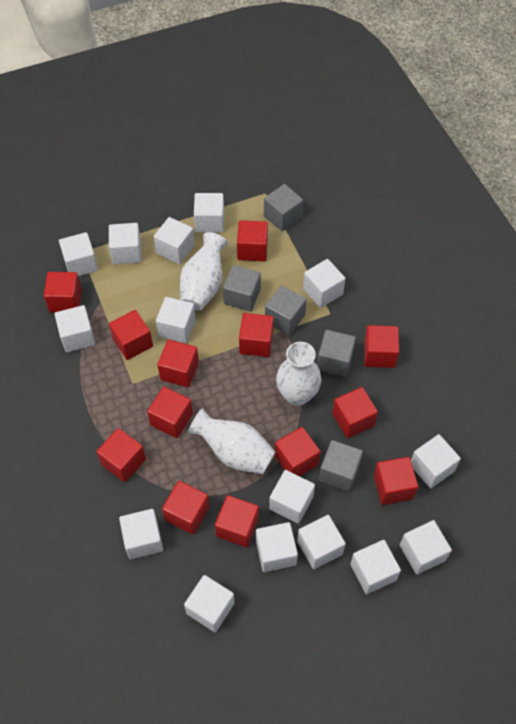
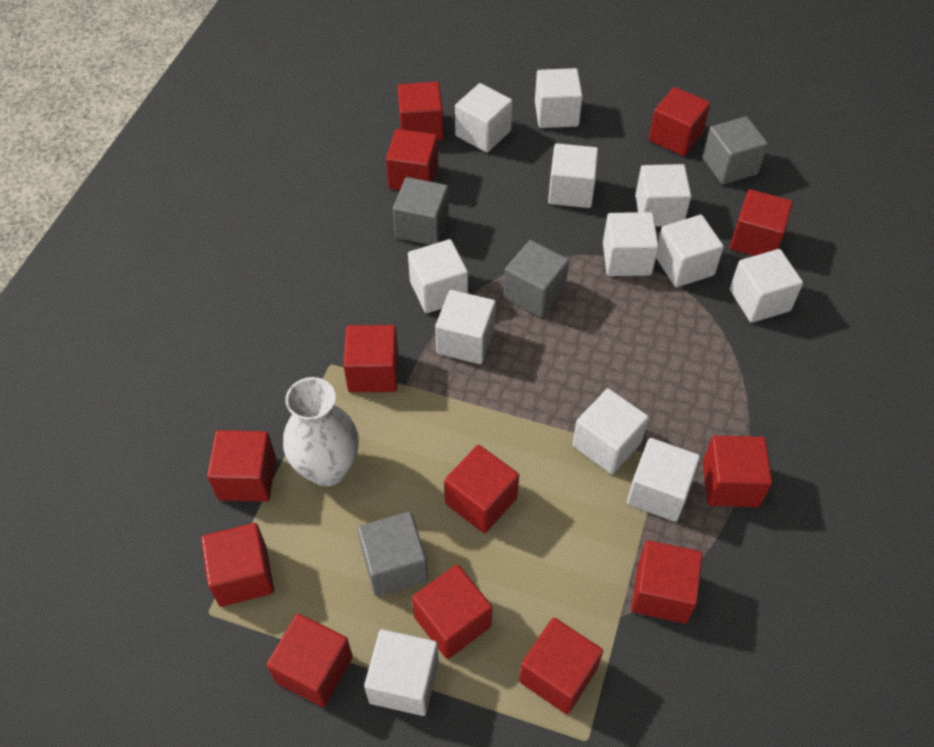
grey cube: [223,265,261,312] [264,184,303,231] [265,286,307,335] [317,330,356,377] [319,440,363,491] = 5 -> [357,512,428,596] [393,177,449,245] [504,240,569,317] [702,116,768,185] = 4
white cube: [55,305,95,352] [59,232,98,276] [109,223,142,264] [119,509,163,559] [154,217,195,264] [156,297,196,343] [184,575,235,632] [194,193,224,233] [256,522,298,572] [269,470,315,524] [297,515,346,569] [303,259,345,308] [350,540,401,594] [400,520,452,575] [411,434,461,488] = 15 -> [364,630,439,716] [408,239,468,313] [435,290,496,364] [455,83,513,153] [535,68,583,128] [548,143,598,208] [572,388,649,474] [603,212,659,276] [627,438,700,522] [635,164,691,227] [656,215,724,287] [730,249,803,323] = 12
white vase: [180,232,227,311] [188,408,276,474] [276,342,321,406] = 3 -> [283,377,359,486] = 1

